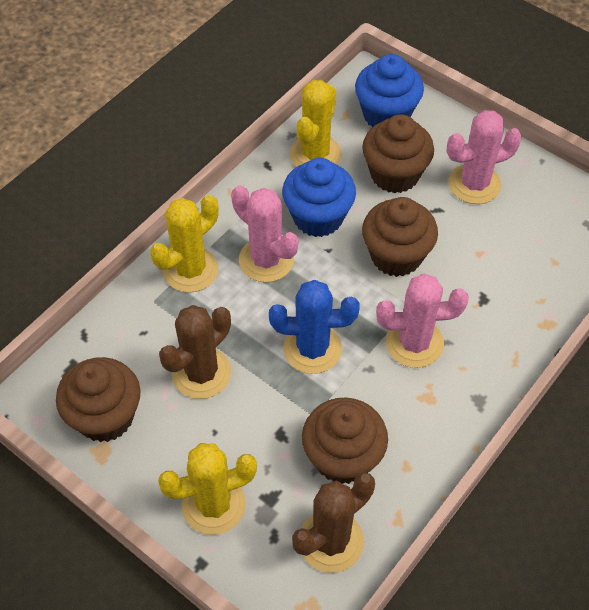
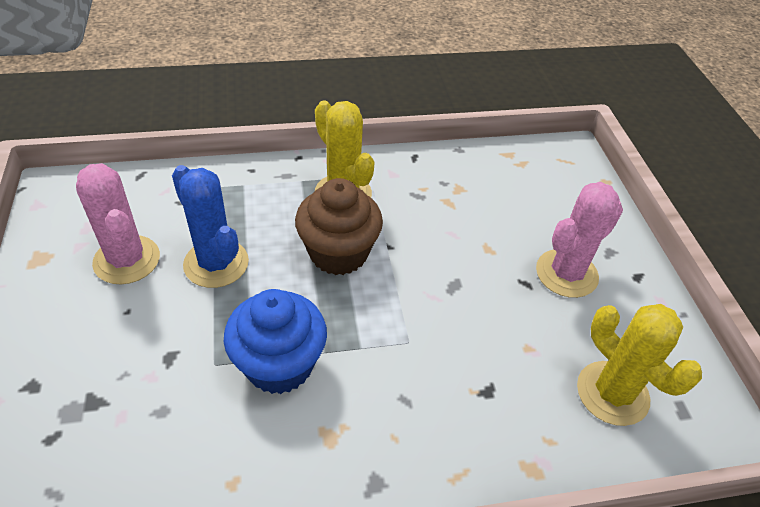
blue cupcake: [282,158,356,237] [355,54,424,127] = 2 -> [224,289,327,394] = 1
brown cactus: [159,305,231,399] [292,472,375,573] = 2 -> none = 0
brown cupcake: [56,357,141,442] [302,398,388,484] [362,114,434,193] [362,197,438,277] = 4 -> [295,178,383,275] = 1
pink cactus: [231,185,298,282] [376,274,469,368] [447,110,522,204] = 3 -> [76,163,160,284] [536,182,623,298] = 2
yellow cactus: [150,195,219,293] [158,443,257,535] [290,80,341,167] = 3 -> [315,101,375,197] [577,304,702,426] = 2

